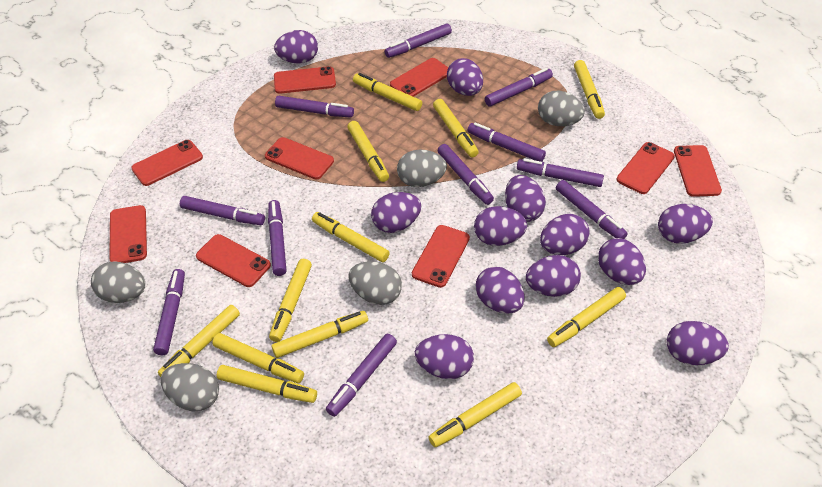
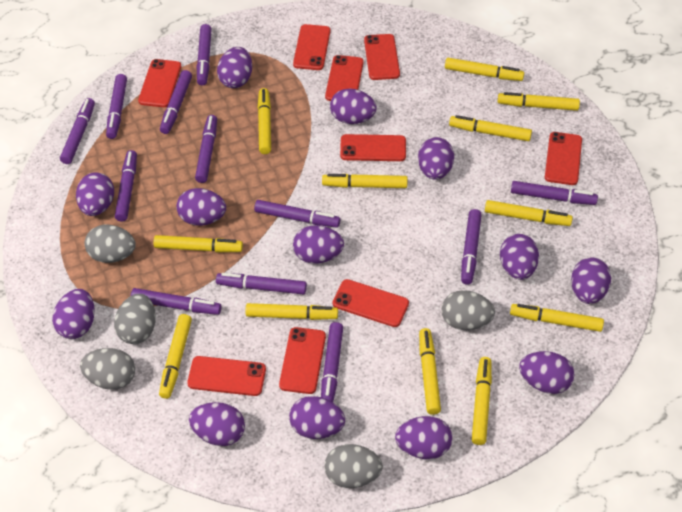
purple egg: [274,30,318,64] [371,192,421,233] [415,334,474,379] [447,58,483,96] [474,206,527,246] [476,267,525,313] [505,175,546,222] [526,255,581,297] [540,214,590,255] [598,238,646,285] [658,204,713,244] [667,321,729,365] = 12 -> [52,289,95,339] [76,172,114,216] [176,188,226,226] [189,402,245,446] [217,47,252,88] [289,396,345,439] [293,225,344,264] [330,89,377,124] [395,416,452,459] [418,137,454,180] [500,234,539,280] [519,351,574,394] [571,257,611,304] = 13
purple marker: [153,269,185,355] [180,196,265,225] [268,200,286,276] [275,96,354,117] [326,334,397,417] [385,24,452,58] [438,144,494,205] [467,123,546,162] [485,68,553,106] [517,158,604,187] [556,180,628,239] = 11 -> [60,98,95,164] [106,74,127,139] [115,150,137,222] [131,288,221,315] [160,70,192,134] [195,115,217,183] [197,24,212,86] [216,273,307,295] [254,200,340,228] [321,322,343,402] [461,209,482,285] [511,181,598,205] = 12

